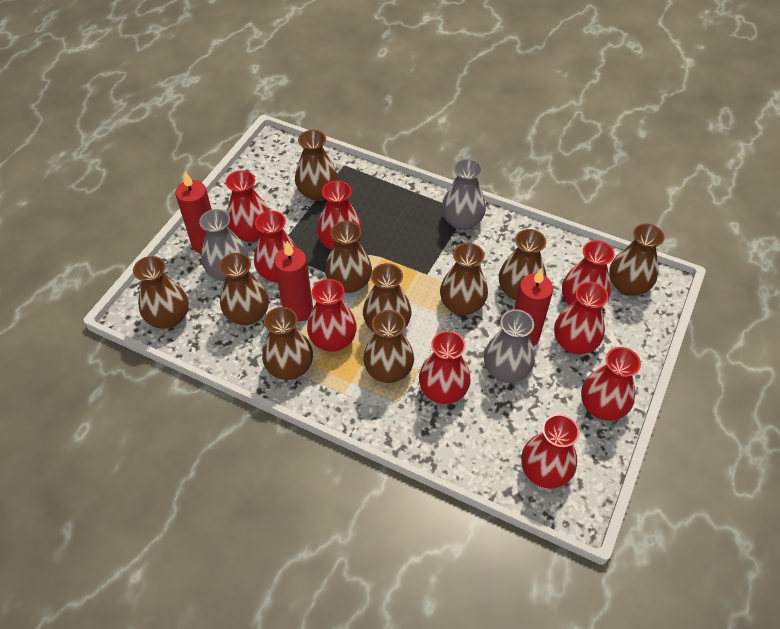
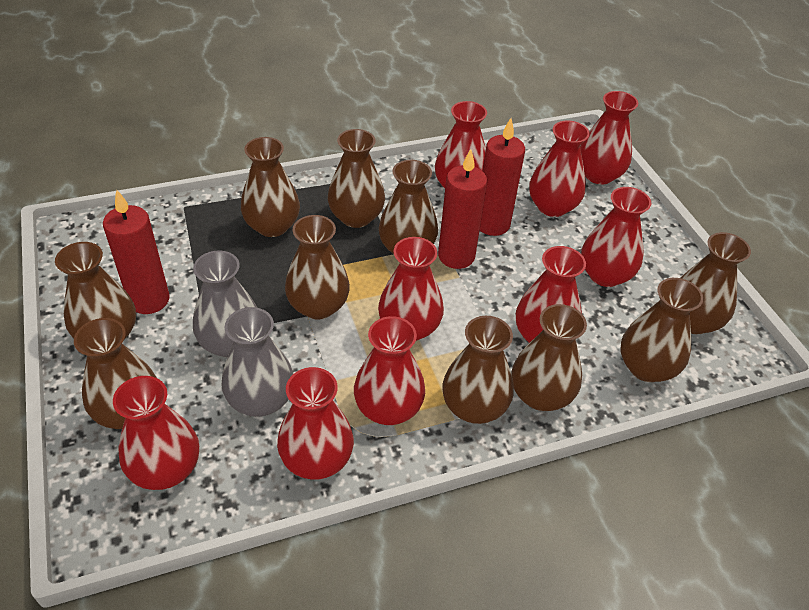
grey vase: [199,209,248,281] [442,159,486,230] [484,309,535,383] = 3 -> [193,251,257,358] [222,307,293,417] = 2

